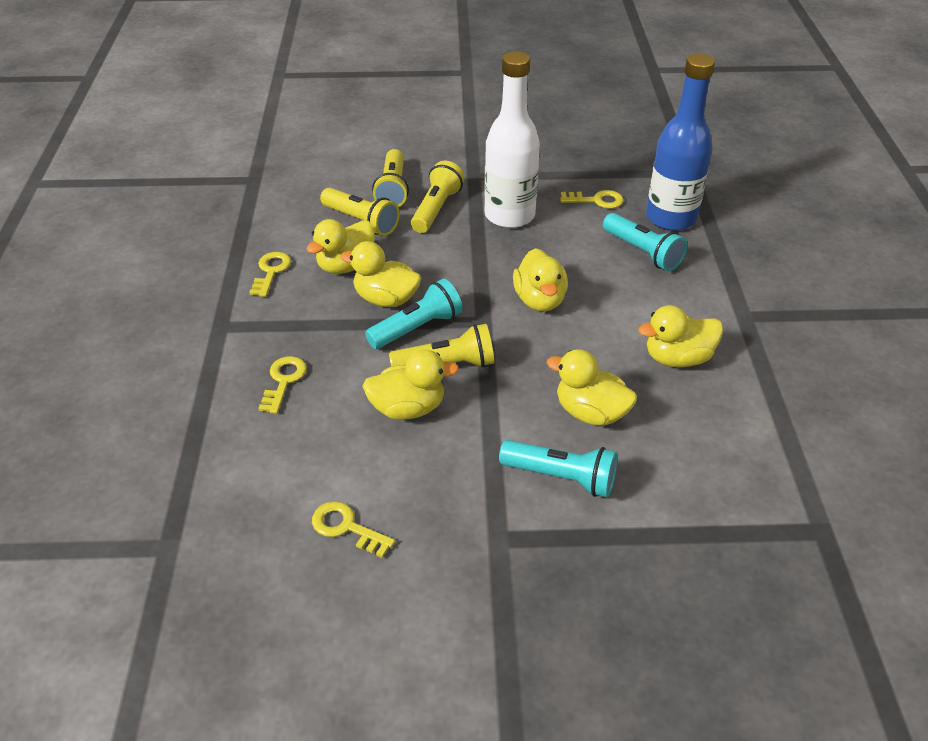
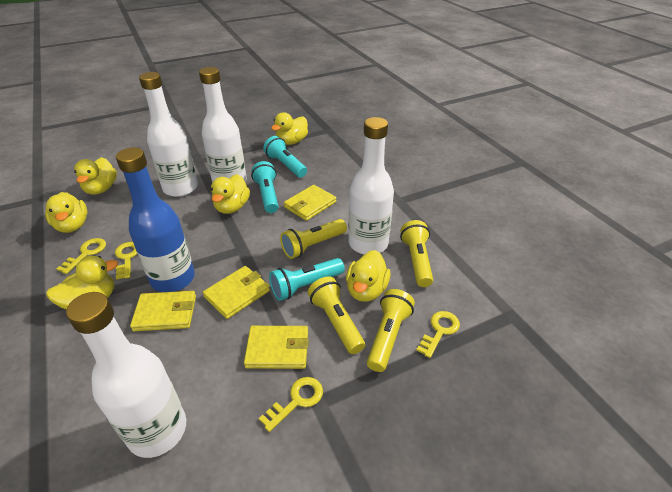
white bottle: [484,51,540,228] = 1 -> [66,292,186,458] [139,72,198,197] [199,67,247,182] [348,117,394,254] = 4
yellow wallet: none = 0 -> [130,291,196,331] [203,266,270,319] [244,326,309,369] [284,185,336,221] = 4

